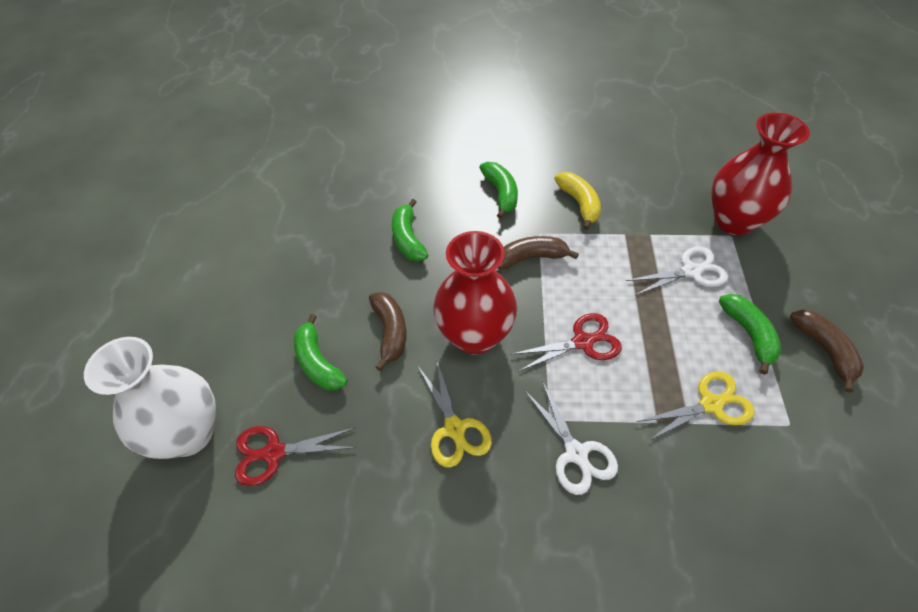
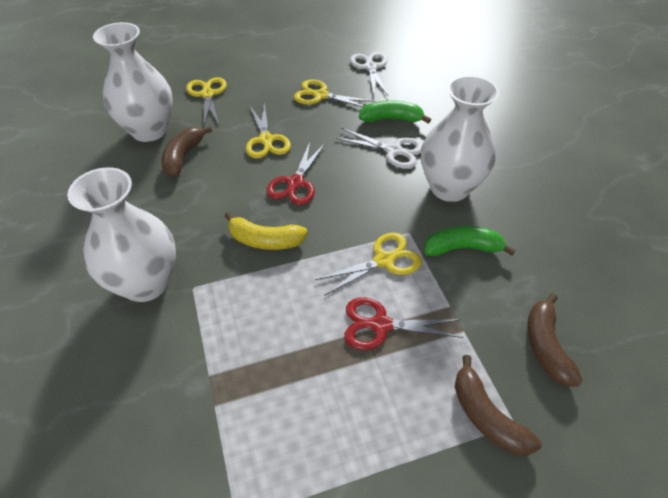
green banana: [294,314,347,390] [392,199,428,262] [479,162,518,219] [719,294,781,375] = 4 -> [359,100,431,124] [424,226,516,256] = 2
red vase: [433,231,517,355] [711,113,810,235] = 2 -> none = 0
white vase: [84,337,216,459] = 1 -> [67,167,176,302] [93,22,173,142] [421,75,499,202] = 3
yellow scissors: [418,361,492,467] [637,371,755,441] = 2 -> [186,77,227,127] [246,103,291,159] [294,79,375,107] [315,233,422,296] = 4

